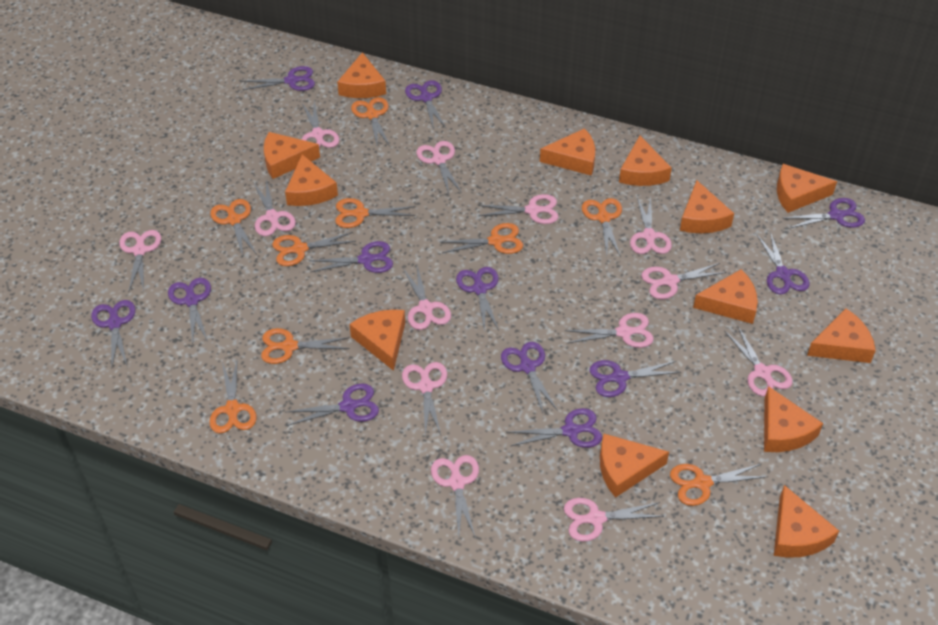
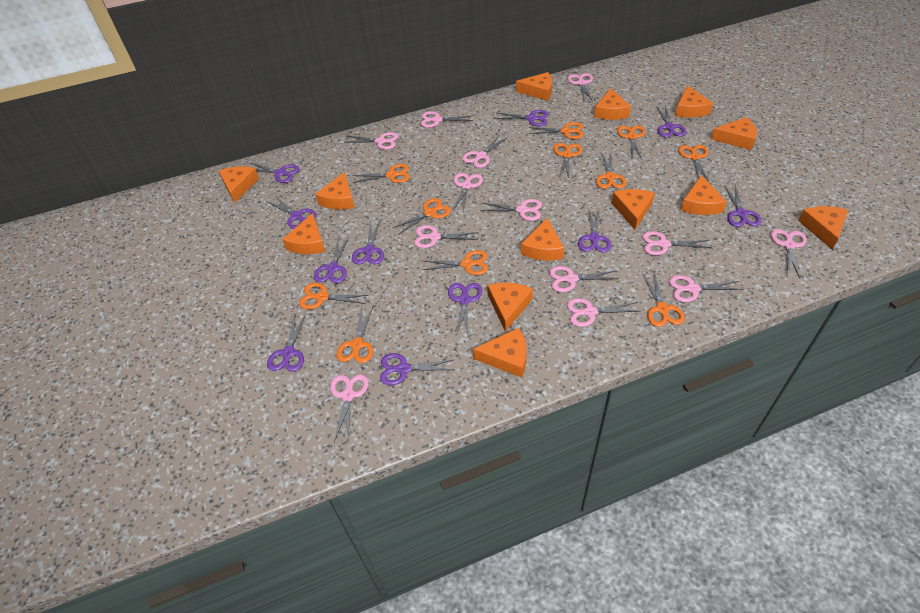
orange scissors: [209,361,256,433] [210,199,257,257] [261,328,350,364] [272,232,356,266] [335,198,416,228] [351,97,390,146] [441,223,523,254] [582,198,622,257] [670,464,768,506] = 9 -> [299,283,368,309] [337,307,373,363] [353,164,410,183] [393,198,451,235] [423,250,488,275] [529,122,584,139] [553,143,582,178] [596,152,626,189] [617,125,645,159] [642,272,685,327] [678,145,709,182] = 11
purple scissors: [91,300,136,367] [168,278,211,344] [241,66,315,91] [286,383,379,426] [308,241,393,273] [405,80,446,130] [456,267,499,333] [501,342,558,413] [507,408,602,448] [590,360,681,397] [757,232,809,294] [784,198,865,229] = 12 -> [251,163,300,183] [267,314,306,372] [268,196,316,229] [314,236,349,283] [352,221,384,264] [380,353,455,385] [448,283,482,336] [495,110,548,126] [578,210,611,253] [656,105,686,137] [724,185,761,227] = 11

